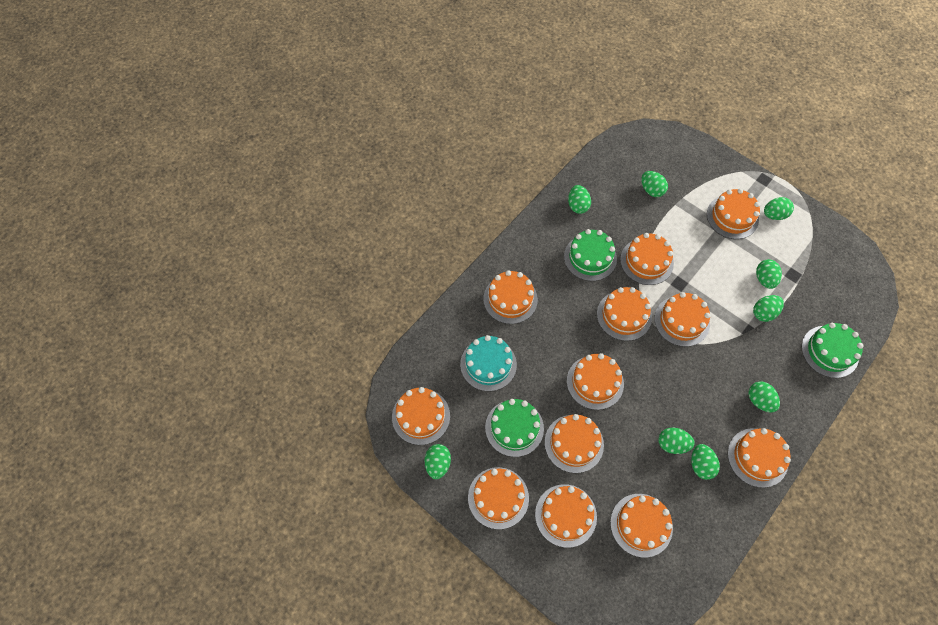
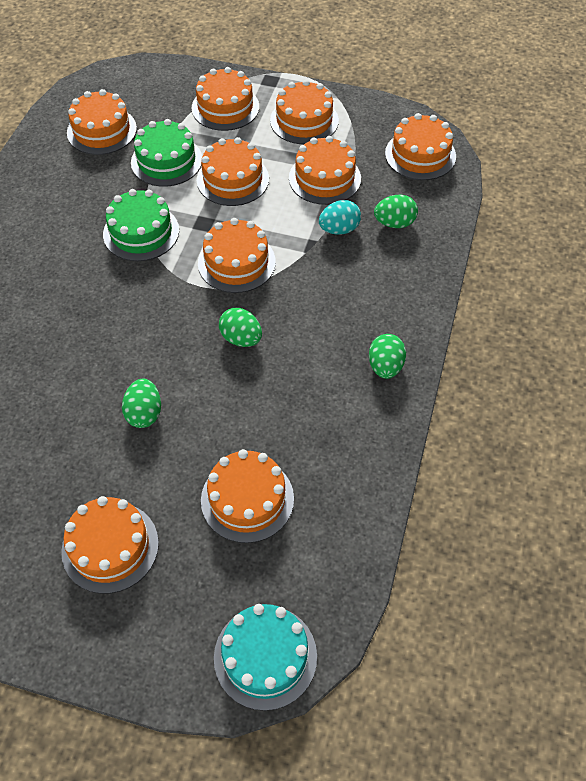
green cake: [485,399,544,457] [564,229,617,281] [801,323,864,378] = 3 -> [103,189,179,261] [131,119,202,187] = 2
green egg: [425,444,451,479] [568,185,591,214] [641,171,668,197] [659,428,695,454] [691,444,720,480] [748,381,780,412] [753,295,784,322] [756,259,782,289] [764,197,794,220] = 9 -> [122,378,161,428] [219,308,262,347] [369,334,406,379] [374,195,418,228] = 4
orange cake: [392,387,450,445] [468,467,529,529] [483,270,538,324] [535,484,597,548] [544,414,604,473] [567,353,624,410] [597,287,652,341] [610,494,673,558] [620,233,674,285] [654,292,711,347] [707,189,760,239] [728,428,791,488] = 12 -> [61,496,159,594] [67,89,137,155] [192,67,259,131] [197,137,269,206] [198,218,276,293] [201,449,294,543] [270,79,339,144] [289,136,361,205] [385,113,456,180] = 9
turquoise egg: none = 0 -> [319,200,361,235] = 1

